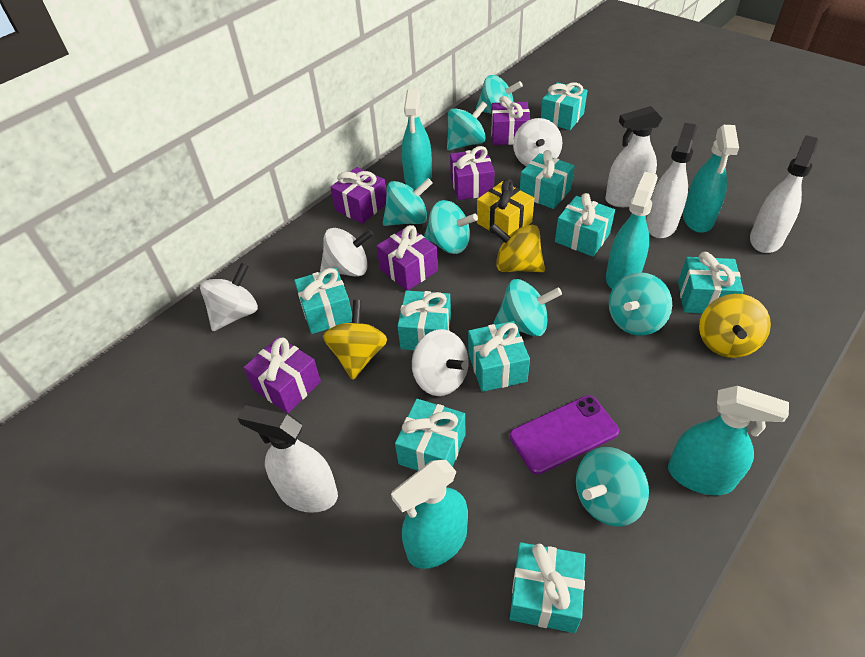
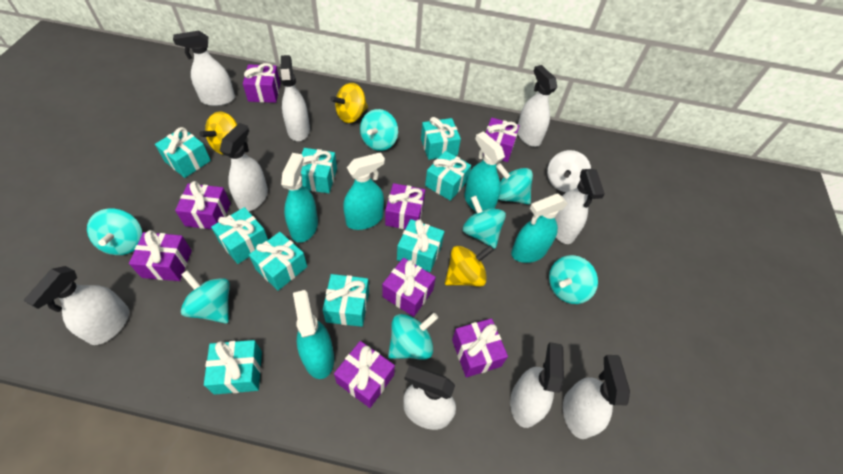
purple gift: [243,337,321,413] [330,167,386,224] [376,225,438,291] [450,146,495,200] [491,96,530,145] = 5 -> [129,230,192,281] [175,181,231,229] [243,63,280,103] [334,341,395,408] [382,258,436,317] [385,183,425,229] [452,318,508,377] [483,118,519,162] = 8
purple phone: [509,395,619,475] = 1 -> none = 0
white spinning top: [200,263,258,331] [320,228,374,277] [412,329,469,396] [513,118,562,166] = 4 -> [547,150,591,192] = 1
white spray bottle: [237,405,338,513] [605,106,662,207] [646,123,697,238] [750,135,819,253] = 4 -> [23,266,129,345] [173,31,235,106] [220,123,268,211] [280,55,310,141] [403,365,456,430] [510,342,564,428] [517,65,557,147] [555,169,605,244] [563,355,630,439] = 9
yellow gift: [477,179,534,235] = 1 -> none = 0

